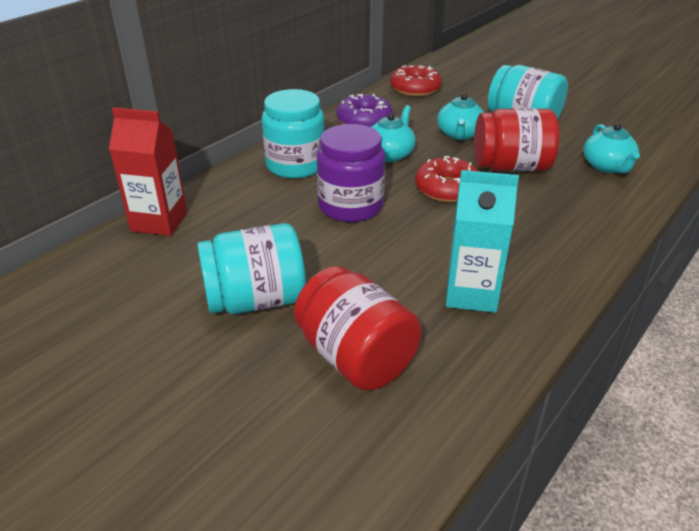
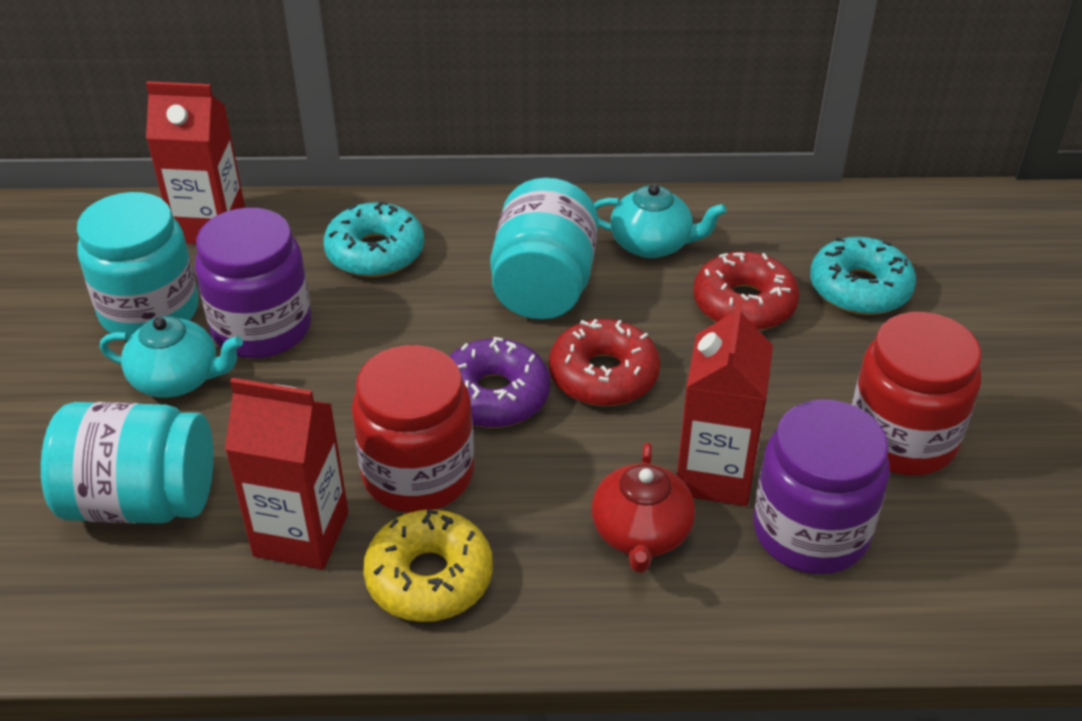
purple jar: [317,124,385,222] = 1 -> [195,207,311,358] [753,399,890,574] = 2
red carton: [109,107,187,236] = 1 -> [146,81,245,244] [225,378,348,569] [677,299,773,506] = 3
red teapot: none = 0 -> [591,442,695,573] = 1
turquoise carton: [446,170,519,313] = 1 -> none = 0
turquoise donut: none = 0 -> [323,201,424,277] [810,237,916,315] = 2
turquoise teapot: [371,105,416,162] [437,93,484,140] [583,123,640,173] = 3 -> [100,316,243,398] [593,184,727,258] = 2
yellow donut: none = 0 -> [363,509,493,622] = 1

